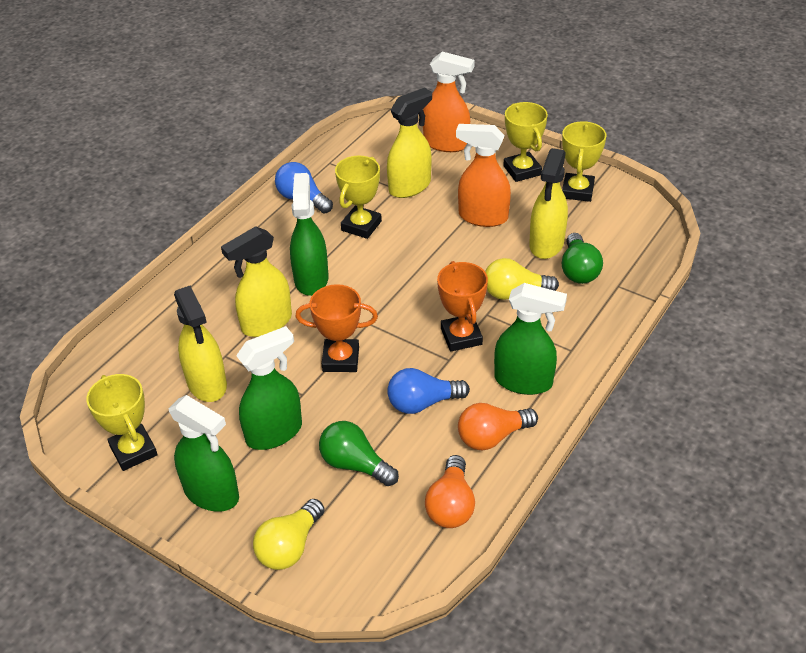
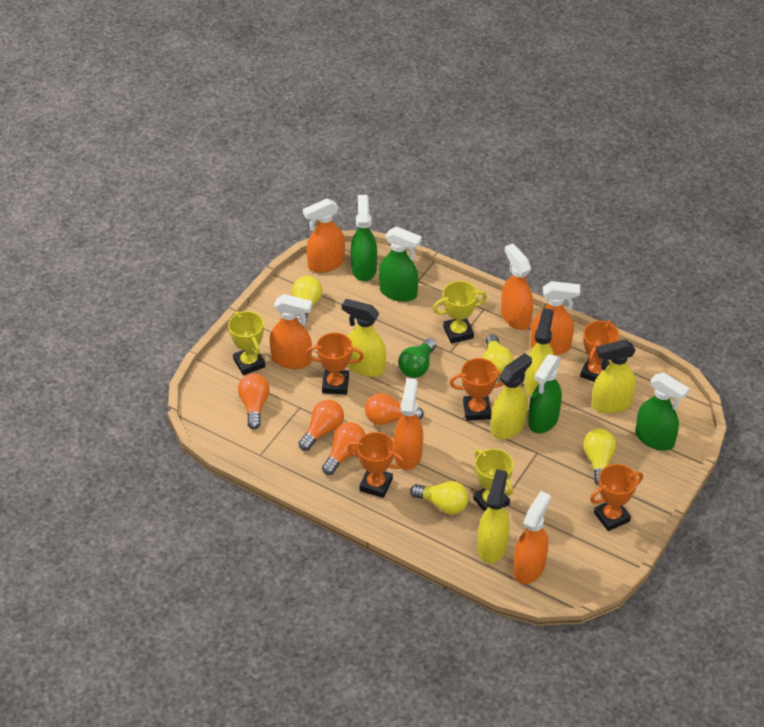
blue light bulb: [275,162,333,214] [387,368,470,414] = 2 -> none = 0
green light bulb: [319,421,399,486] [562,233,603,284] = 2 -> [398,338,436,378] = 1
orange light bulb: [425,455,475,528] [458,403,538,450] = 2 -> [238,374,270,429] [299,400,344,451] [322,422,365,475] [365,393,424,425] = 4
orange spray bottle: [423,52,475,152] [456,124,511,227] = 2 -> [270,294,312,369] [303,198,345,273] [394,378,423,470] [501,244,533,330] [513,491,551,584] [530,281,580,355] = 6
orange trophy: [295,284,378,372] [437,261,488,351] = 2 -> [306,333,364,395] [347,432,405,498] [449,358,504,421] [580,320,619,382] [590,464,643,531] = 5
yellow light bulb: [253,499,325,570] [485,258,559,300] = 2 -> [292,276,322,324] [410,481,469,515] [483,334,514,377] [583,429,616,486] = 4
yellow spray bottle: [174,286,227,402] [221,226,292,337] [387,88,432,198] [529,148,568,259] = 4 -> [342,299,386,377] [478,469,510,563] [491,353,532,439] [525,308,554,396] [592,339,636,414] = 5
yellow trophy: [86,374,158,471] [335,156,382,239] [503,102,548,182] [562,121,606,202] = 4 -> [228,311,265,375] [433,281,487,344] [473,449,514,512] = 3

